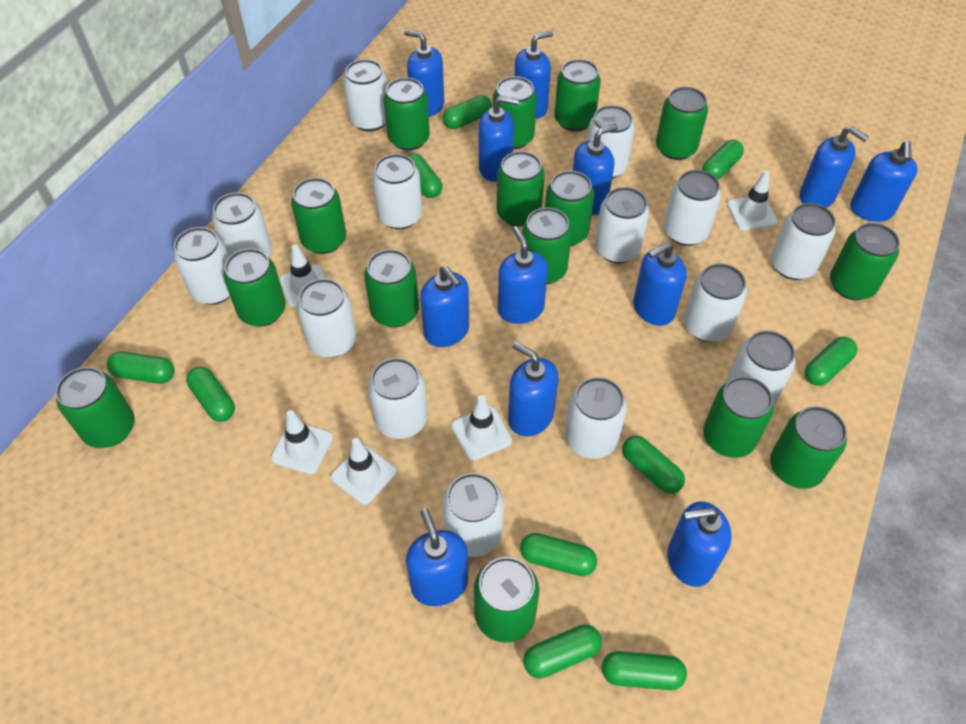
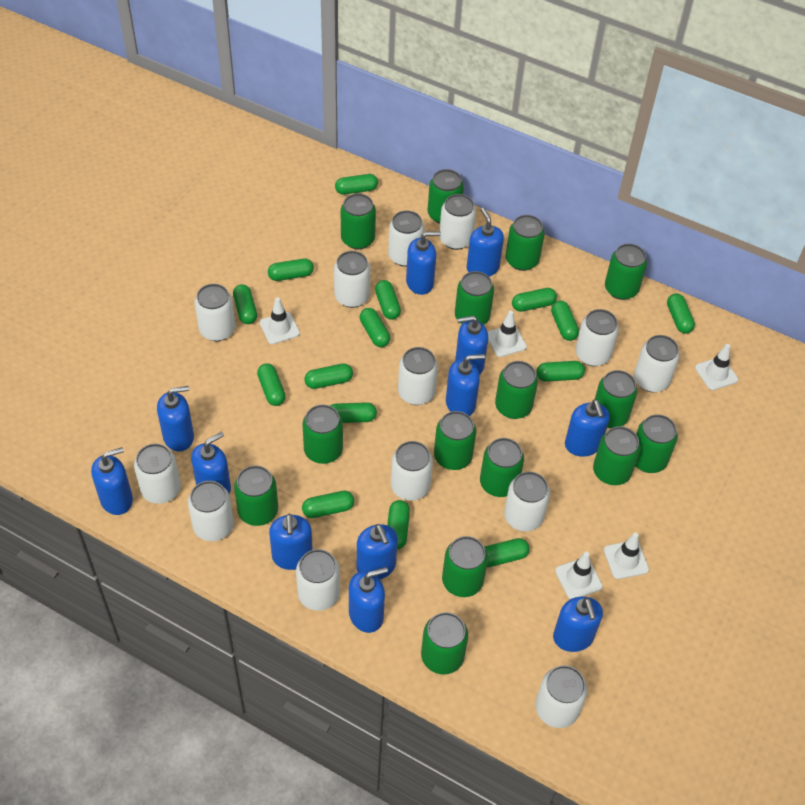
green capsule: [107,351,174,384] [186,367,235,422] [408,154,442,198] [443,95,492,129] [520,533,597,576] [523,624,602,678] [602,651,687,690] [622,436,685,494] [702,140,744,180] [805,337,857,386] = 10 -> [233,284,257,324] [257,363,286,406] [268,259,314,281] [302,491,354,518] [304,363,353,389] [330,402,377,423] [335,174,378,195] [360,308,390,347] [375,280,401,320] [387,500,410,550] [484,538,530,567] [512,288,557,312] [536,361,585,382] [551,301,579,341] [667,294,695,334] = 15
white can: [173,227,230,305] [212,192,272,257] [297,279,357,357] [343,59,387,131] [368,358,428,439] [372,154,422,229] [442,473,504,557] [565,377,627,459] [587,105,635,179] [595,187,649,263] [664,170,721,246] [684,263,747,342] [726,331,796,405] [771,203,836,280] = 14 -> [134,443,181,504] [188,481,234,541] [195,284,235,341] [296,549,340,611] [334,251,370,308] [388,210,425,267] [391,441,433,501] [398,347,438,405] [439,194,476,250] [504,471,550,531] [535,665,588,728] [575,309,619,366] [634,335,680,392] = 13

